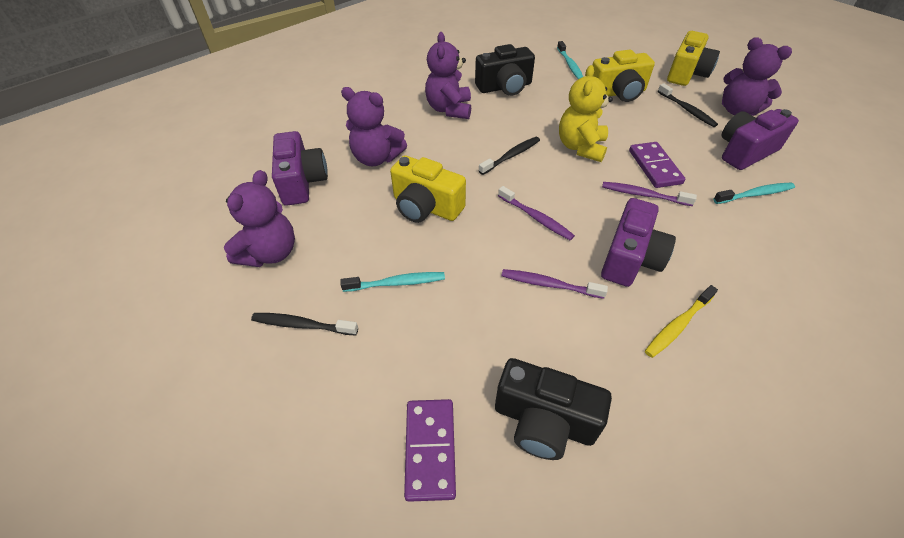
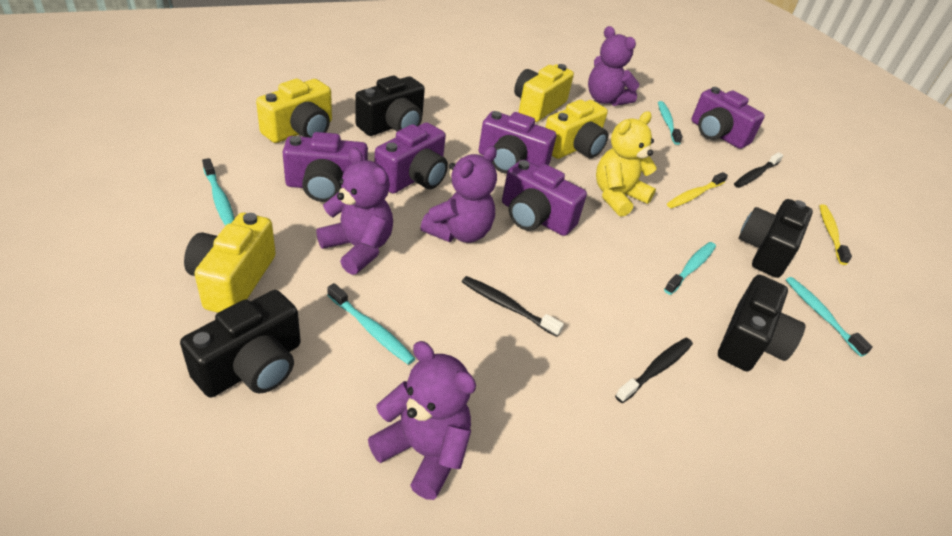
black camera: [475,44,535,96] [495,358,612,460] = 2 -> [180,290,301,397] [355,76,425,136] [718,275,805,371] [739,199,813,278] = 4
purple camera: [272,131,328,206] [601,198,676,287] [722,109,799,170] = 3 -> [283,132,368,202] [375,123,448,193] [479,111,556,174] [502,160,587,236] [691,87,765,149] = 5
purple domino: [404,399,456,502] [629,142,685,188] = 2 -> none = 0
purple toothbrush: [498,186,575,240] [501,269,608,299] [602,182,697,206] = 3 -> none = 0
turquoise toothbrush: [340,272,445,292] [557,41,583,79] [713,182,795,204] = 3 -> [202,158,234,226] [327,283,415,365] [658,101,683,145] [664,242,716,295] [786,277,873,357] = 5
yellow camera: [390,155,466,223] [592,50,655,102] [667,31,720,86] = 3 -> [184,213,276,313] [256,79,332,143] [514,64,574,122] [545,100,608,159] = 4
yellow toothbrush: [645,285,718,358] = 1 -> [667,172,728,208] [819,204,852,265] = 2

